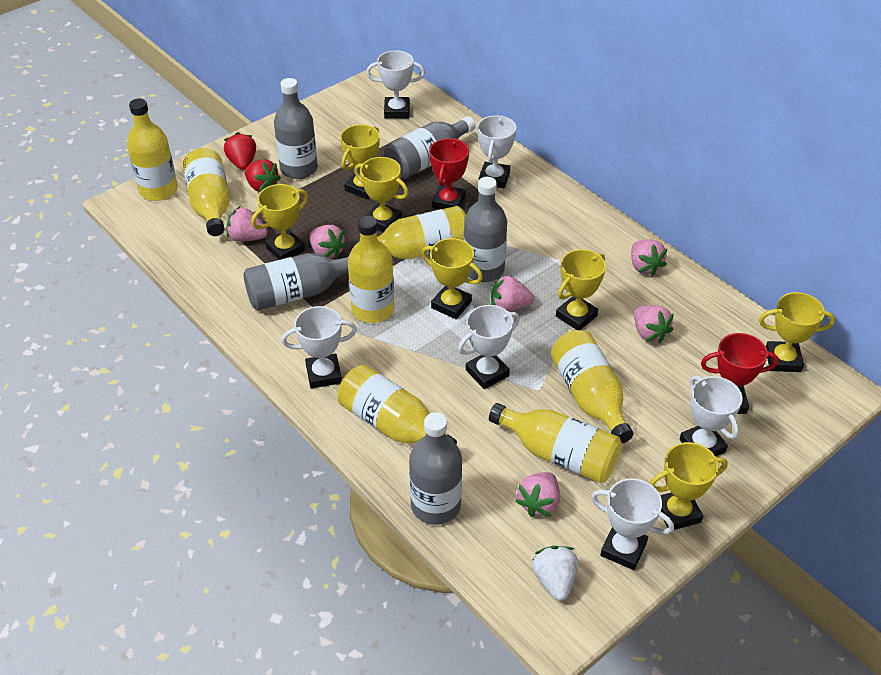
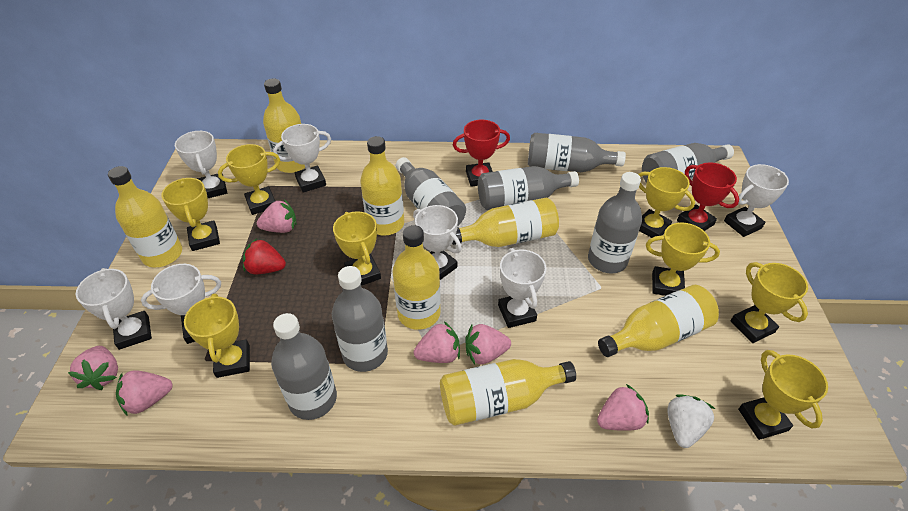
grey bottle: [243,253,349,310] [274,78,318,179] [384,116,475,180] [409,412,462,525] [464,177,507,282] = 5 -> [271,313,337,420] [332,266,388,372] [396,157,466,226] [478,166,579,210] [528,133,626,172] [588,172,642,274] [642,143,734,183] = 7
red strawberry: [224,132,256,170] [245,159,281,192] = 2 -> [243,238,286,274] = 1
white trophy: [282,306,357,389] [366,50,425,118] [458,305,520,389] [477,115,516,188] [591,478,674,570] [680,375,743,456] = 6 -> [76,268,152,350] [141,264,221,344] [175,131,227,198] [273,124,331,193] [413,205,462,280] [498,248,546,328] [724,164,789,237] = 7
yellow trophy: [251,184,308,260] [340,125,380,199] [354,157,409,232] [422,238,483,319] [556,249,606,330] [650,442,728,530] [759,292,835,372] = 7 -> [161,178,220,251] [184,294,250,378] [218,144,280,215] [333,211,381,286] [638,167,695,238] [646,222,720,296] [730,262,808,343] [738,350,828,440] = 8

